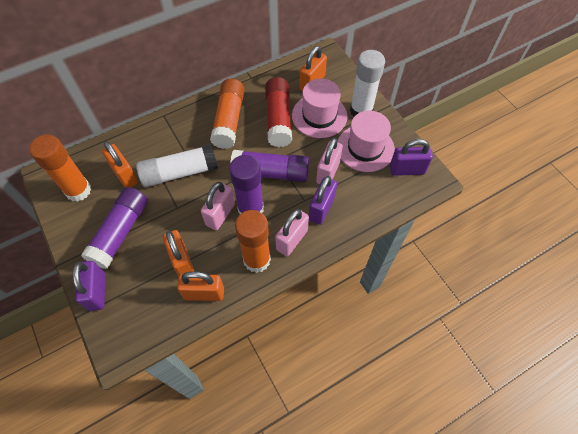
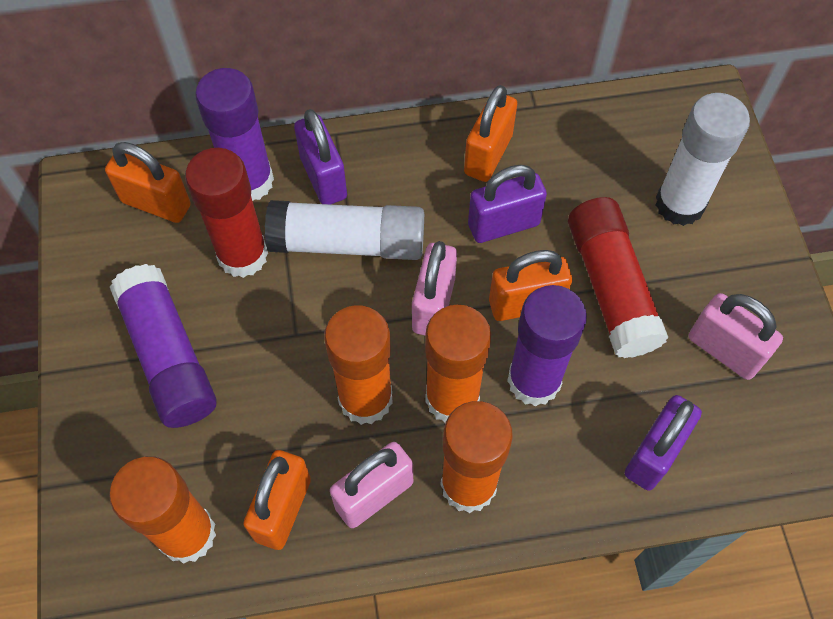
orange glue stick: [29,135,91,202] [210,79,245,149] [235,210,271,273] = 3 -> [109,456,216,564] [324,305,393,425] [425,304,491,423] [440,401,513,513] = 4
pink hat: [292,78,347,138] [337,111,395,172] = 2 -> none = 0
red glue stick: [265,77,292,147] = 1 -> [185,148,268,278] [568,197,668,358] = 2

